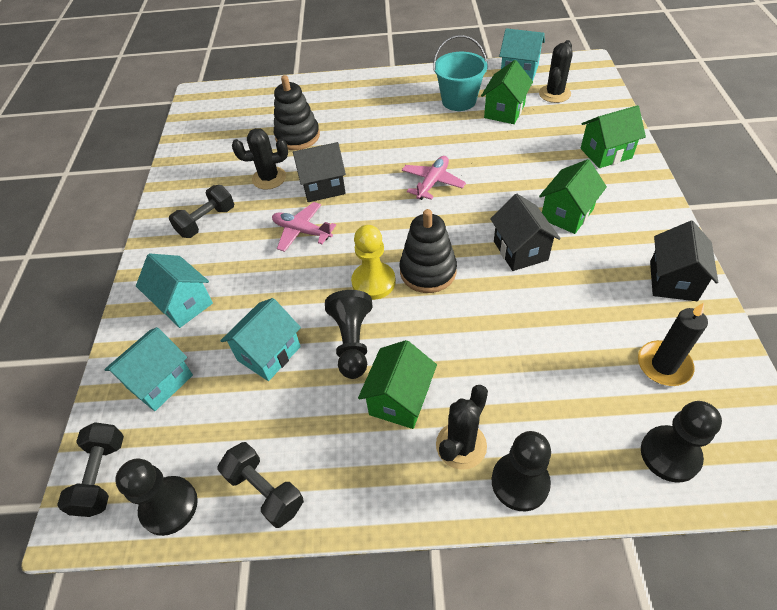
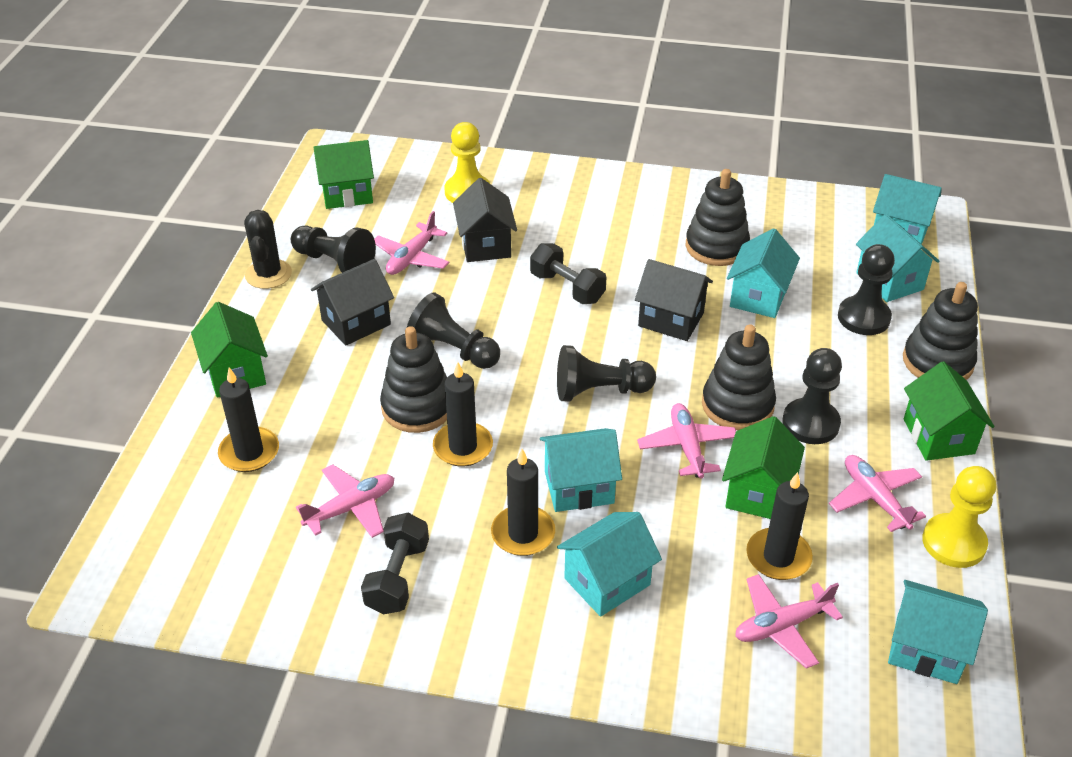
black cactus: [232,128,288,190] [436,385,488,470] [539,40,573,103] = 3 -> [244,210,292,289] = 1
black candle: [638,303,708,386] = 1 -> [218,367,279,472] [433,362,493,467] [491,449,555,556] [746,472,813,580] = 4
black dumbbell: [57,422,124,517] [169,185,234,238] [218,442,304,528] = 3 -> [361,513,429,614] [530,243,607,304] = 2
black pawn: [115,458,198,536] [325,290,373,379] [492,431,551,511] [641,401,722,483] = 4 -> [291,225,376,273] [407,293,500,369] [557,345,656,401] [783,348,842,444] [838,244,895,335] = 5
black stacking toy: [274,75,320,150] [399,209,457,293] = 2 -> [380,326,447,433] [686,169,750,266] [702,324,776,430] [903,282,978,380] = 4
pink plane: [272,202,336,252] [402,156,466,200] = 2 -> [296,464,394,538] [374,211,450,275] [637,403,736,479] [735,574,843,669] [829,455,926,532] = 5
turquoise bucket: [433,35,488,111] = 1 -> none = 0
turquoise house: [104,327,193,411] [136,253,213,328] [220,298,301,381] [499,28,545,81] = 4 -> [540,428,622,512] [557,512,662,617] [727,228,800,318] [856,214,939,302] [873,174,942,244] [888,580,988,684] = 6
yellow pawn: [351,225,396,300] = 1 -> [444,122,490,203] [922,466,996,568] = 2

